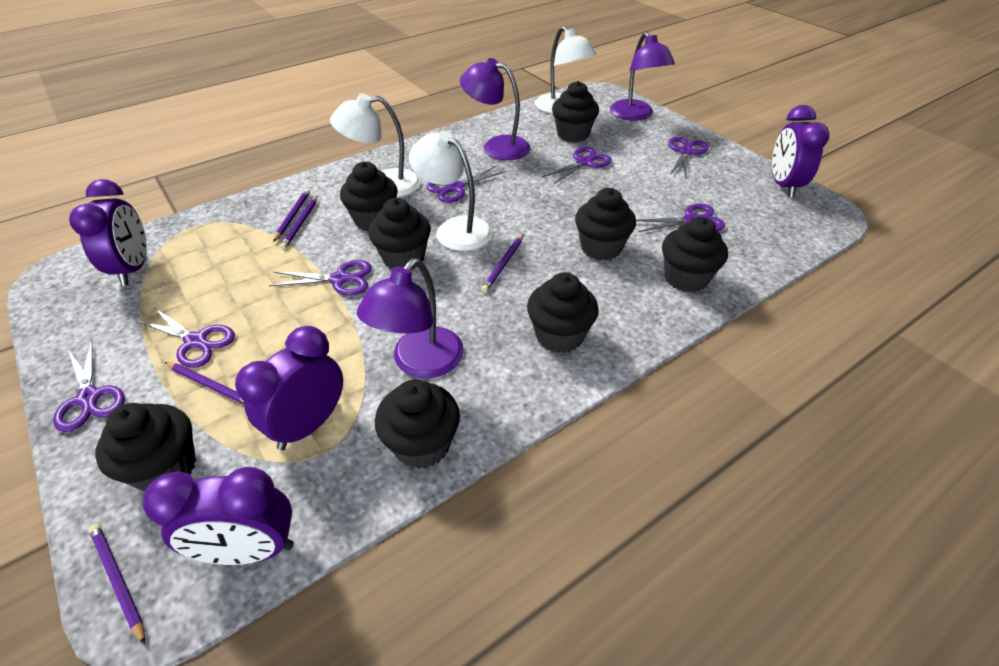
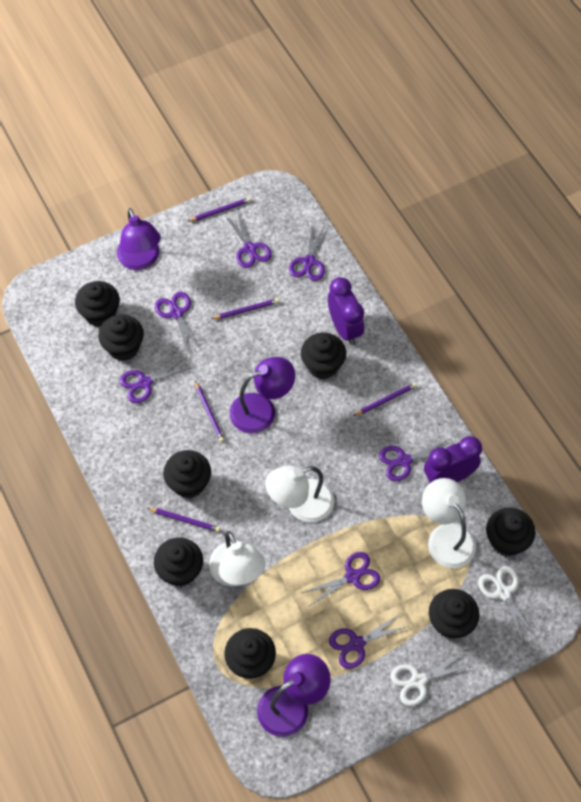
purple clock: [69,179,147,286] [143,467,294,565] [235,326,343,450] [772,105,830,197] = 4 -> [328,277,364,345] [424,436,482,485] = 2
white scissors: none = 0 -> [391,652,471,706] [478,566,536,644] = 2

